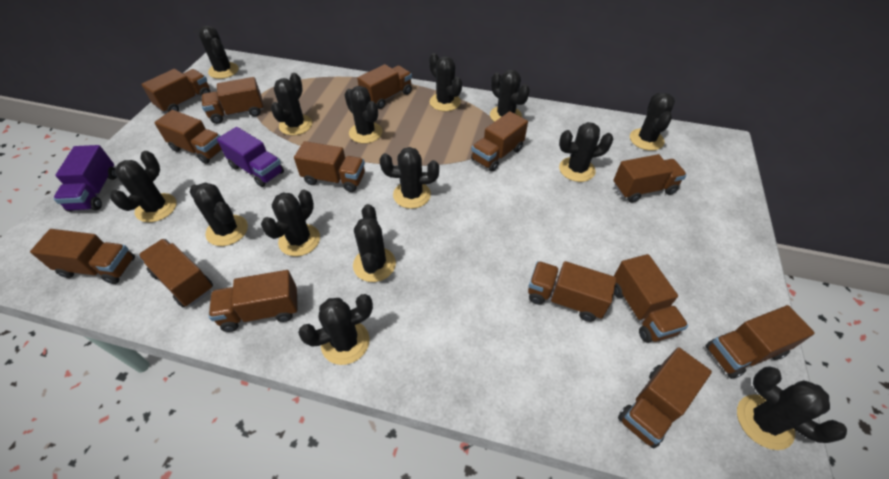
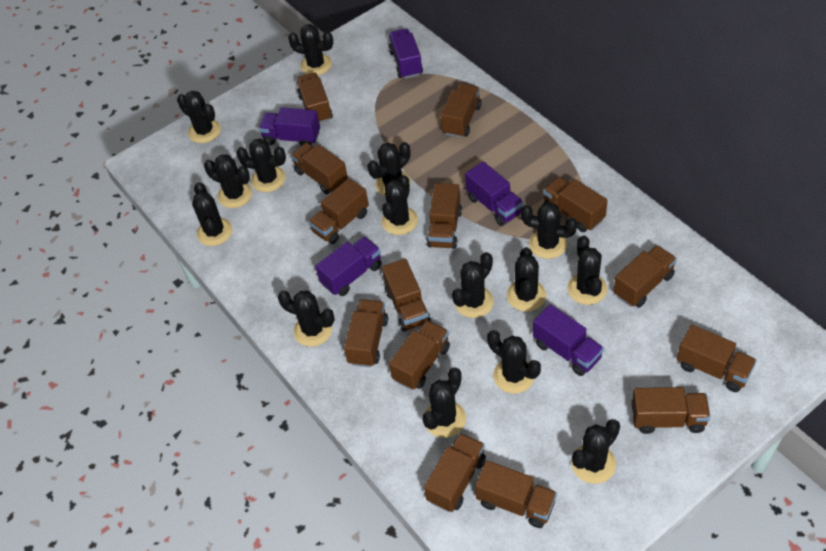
black cactus: [110,151,176,222] [190,183,248,246] [199,26,239,79] [261,190,320,256] [271,73,312,135] [298,294,373,365] [344,86,382,144] [353,204,396,282] [380,147,439,209] [429,53,462,111] [490,69,530,122] [559,122,613,182] [630,93,675,151] [737,366,847,450] = 14 -> [177,91,221,143] [192,182,233,246] [204,154,252,208] [236,138,286,192] [278,291,335,347] [288,24,333,75] [367,142,411,196] [382,175,418,235] [422,367,466,438] [452,252,494,318] [487,330,541,394] [507,247,546,312] [521,202,577,259] [567,236,607,305] [571,419,620,484] = 15
purple truck: [54,145,117,212] [217,127,284,187] = 2 -> [259,107,320,146] [315,236,382,296] [389,28,423,79] [465,161,524,226] [533,304,604,376] = 5

